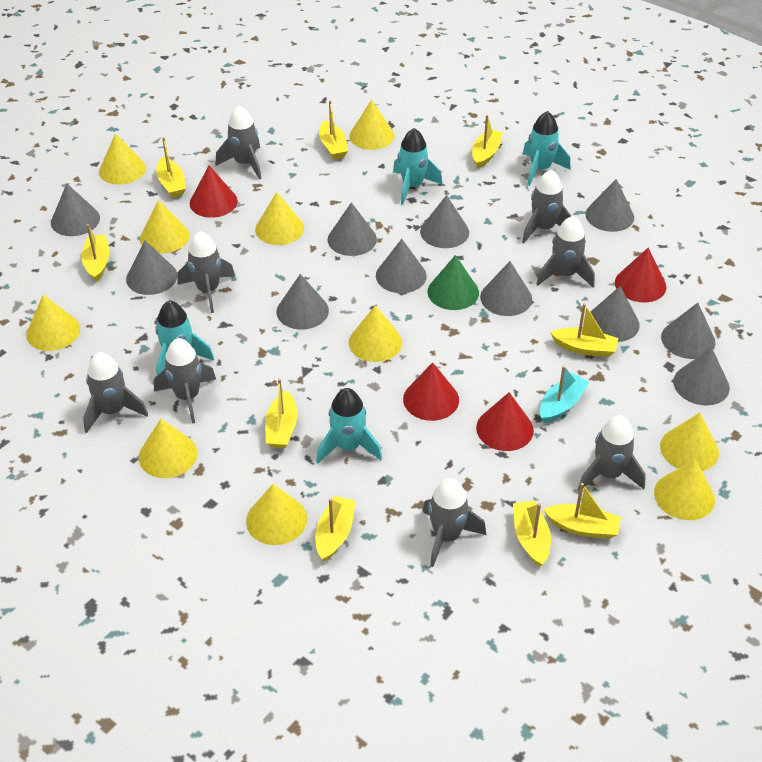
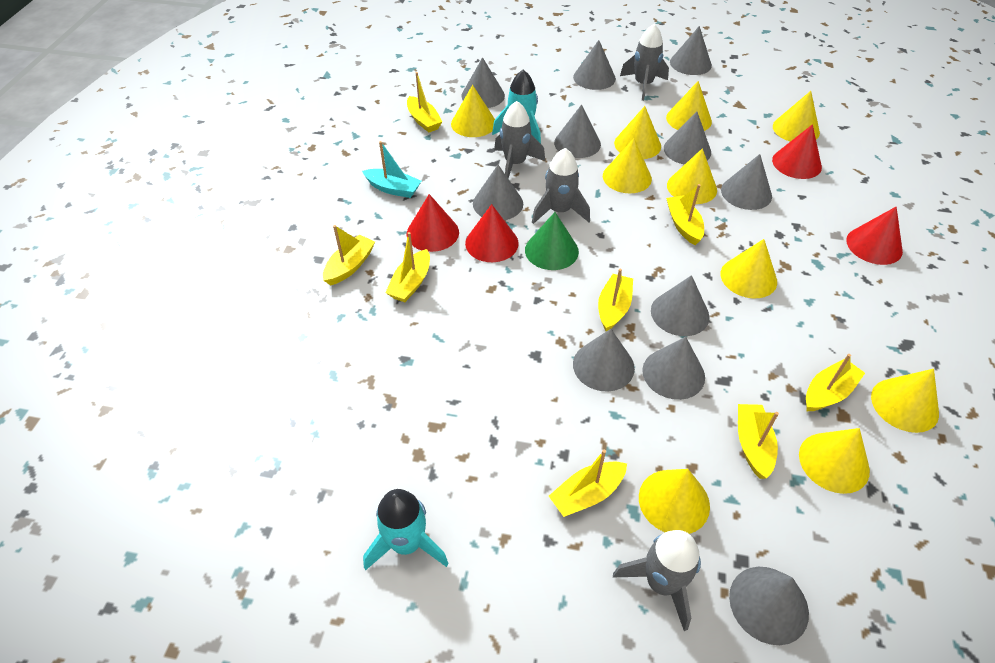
grey rocket: [83,352,148,433] [154,338,216,424] [178,231,235,313] [215,106,262,179] [422,478,486,567] [522,170,571,243] [536,216,595,288] [578,416,646,490] = 8 -> [494,101,545,179] [532,148,590,224] [613,530,701,631] [620,24,669,101] = 4
turquoise rocket: [155,300,214,375] [316,388,382,463] [393,128,443,205] [523,111,570,186] = 4 -> [363,489,449,570] [492,70,541,144] = 2
yellow boat: [81,224,110,282] [156,137,186,198] [265,379,297,448] [315,496,356,562] [319,100,348,160] [472,115,503,169] [513,500,551,567] [543,483,621,539] [550,303,618,357] = 9 -> [323,225,375,286] [385,232,430,302] [407,72,443,133] [549,450,627,517] [598,268,633,331] [666,184,704,245] [738,404,779,479] [806,354,865,411] = 8

